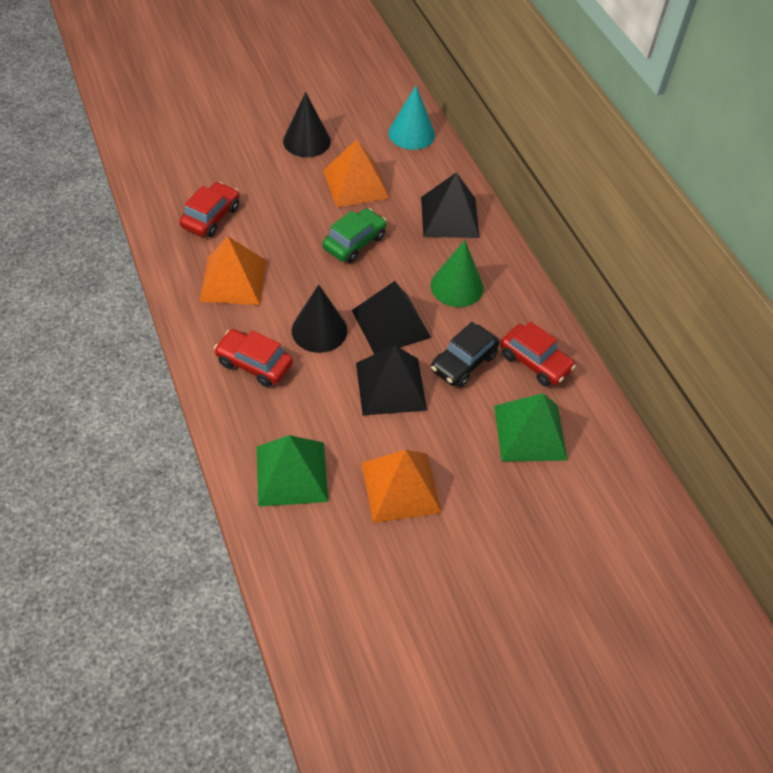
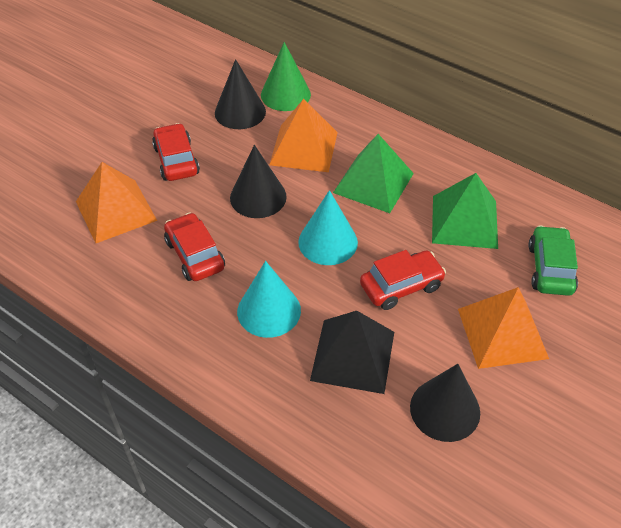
black car: [431,322,499,387] = 1 -> none = 0
black cone: [283,92,331,157] [292,284,347,353] = 2 -> [215,59,266,129] [230,145,287,218] [410,364,480,442] = 3
black pyramid: [352,281,431,354] [356,345,427,415] [421,173,480,238] = 3 -> [310,311,394,394] = 1
turquoise cone: [388,86,435,150] = 1 -> [237,261,301,338] [298,190,358,265] = 2

